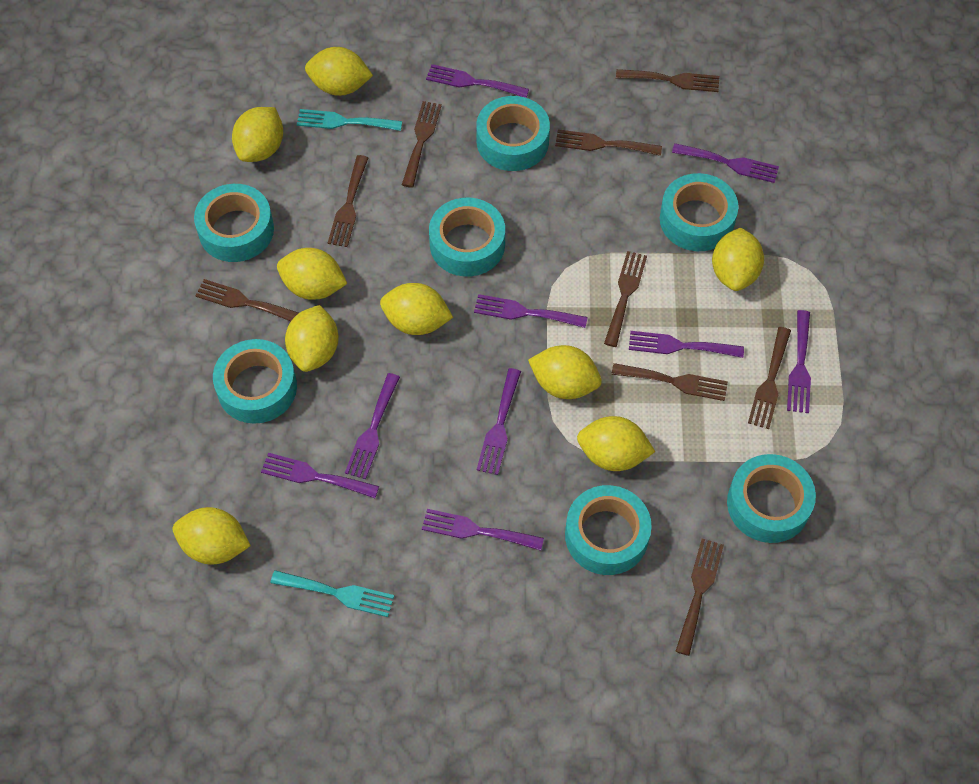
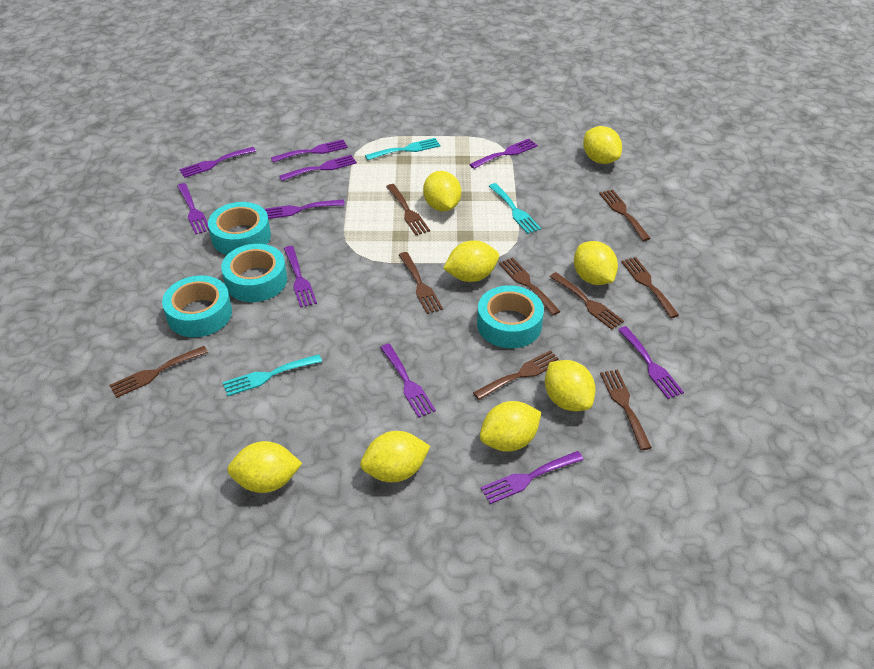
purple fork: [261,453,379,498] [345,373,400,479] [422,509,544,551] [426,64,529,98] [474,294,588,328] [477,368,521,475] [629,331,744,358] [672,143,779,183] [787,310,811,413] = 9 -> [177,183,209,235] [179,147,256,178] [264,199,345,219] [271,140,348,163] [279,155,357,181] [284,246,317,308] [380,344,436,418] [469,139,538,169] [481,451,584,504] [618,326,684,399] = 10
turquoise fork: [271,570,394,617] [297,109,402,131] = 2 -> [223,354,322,396] [365,138,440,160] [489,183,541,234] = 3
turquoise tape: [194,184,274,262] [213,339,297,424] [429,198,505,277] [476,96,550,171] [565,485,652,575] [660,173,738,251] [727,454,816,543] = 7 -> [162,275,232,337] [208,202,271,255] [221,244,287,302] [477,285,544,348] = 4
yellow lemon: [173,507,251,564] [232,107,283,162] [277,248,347,300] [285,305,339,372] [305,47,373,96] [380,283,453,335] [528,345,602,399] [577,416,655,471] [712,227,764,291] = 9 -> [227,441,302,493] [360,431,430,482] [423,171,461,211] [443,240,499,282] [480,401,541,452] [545,360,596,411] [574,241,618,285] [583,126,622,164] = 8

